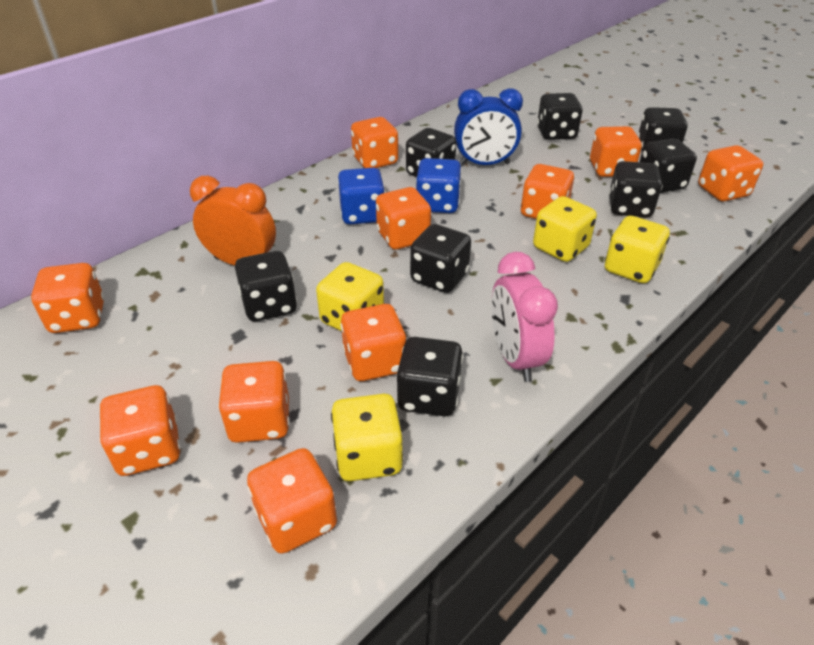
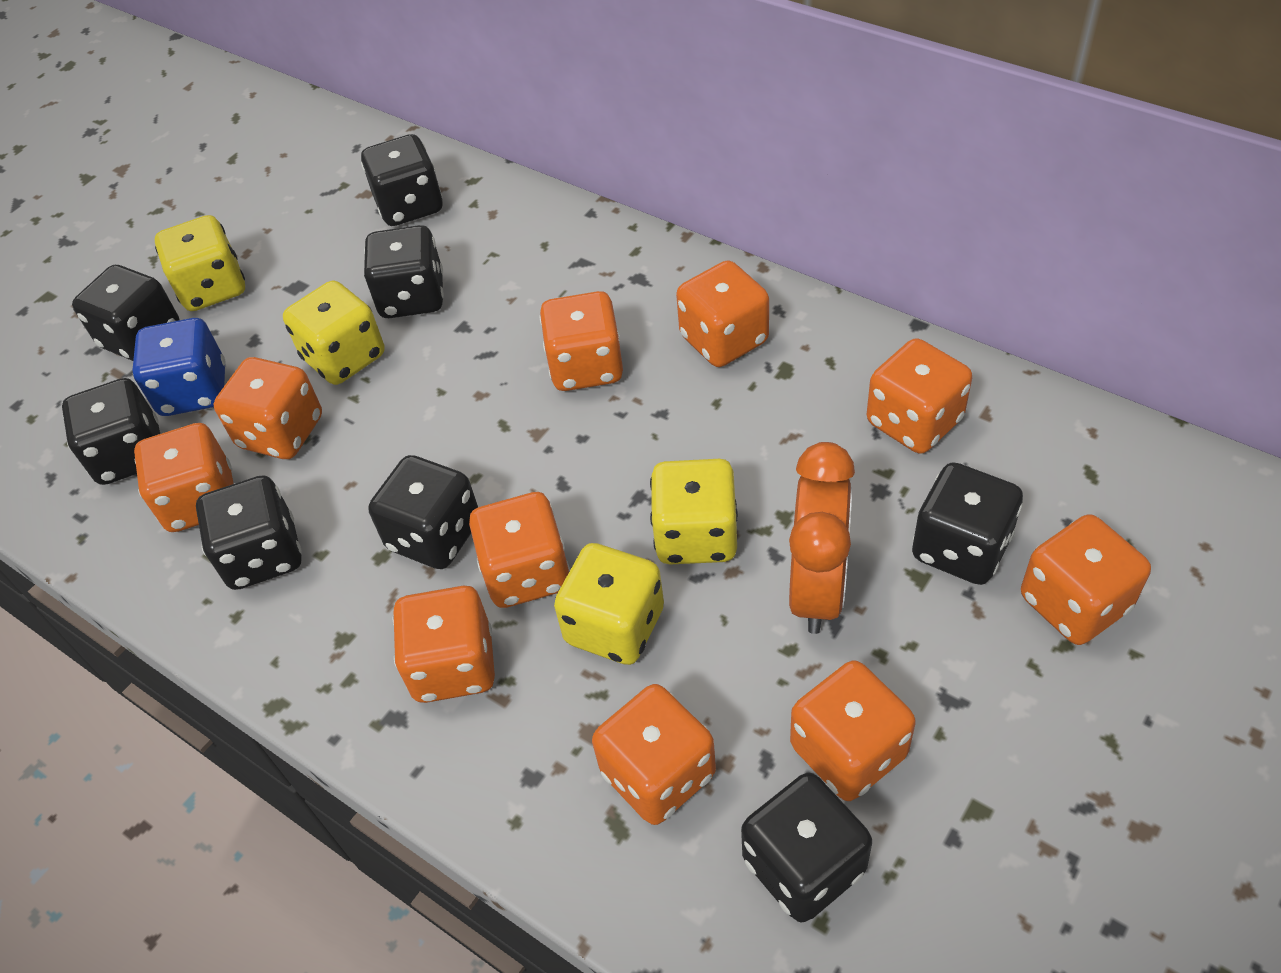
blue clock: [454,88,523,165] = 1 -> none = 0
blue dice: [337,168,385,224] [416,158,462,213] = 2 -> [132,318,226,416] = 1
pink clock: [491,252,558,382] = 1 -> none = 0

